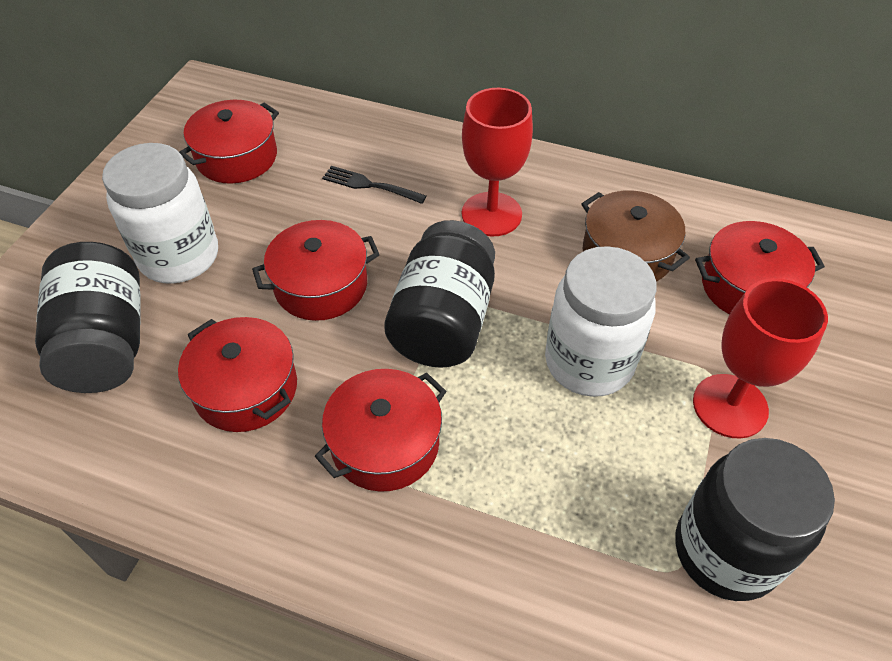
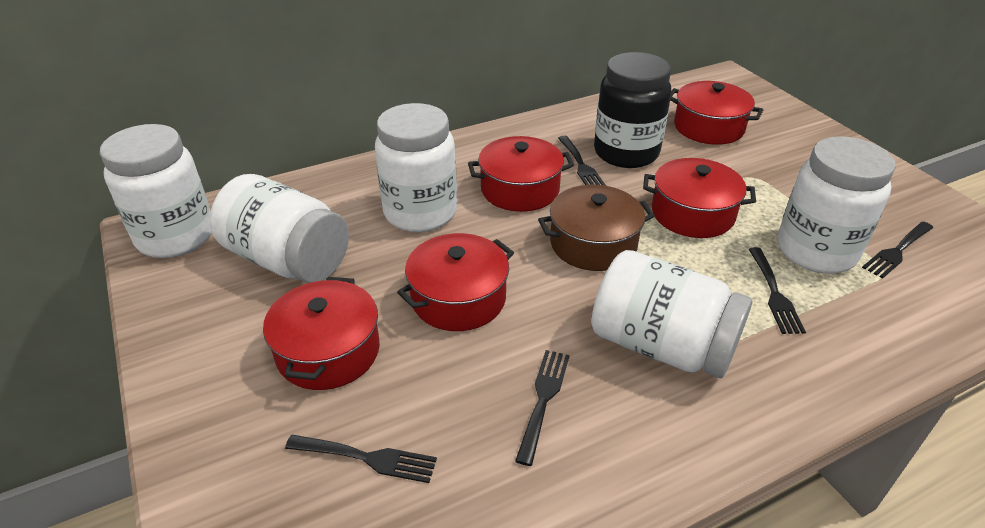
black fork: [322,166,426,204] = 1 -> [285,435,437,483] [515,350,570,466] [558,135,606,186] [749,247,806,334] [862,222,933,279] = 5
black jar: [35,242,141,393] [384,220,495,368] [675,438,835,601] = 3 -> [594,52,671,168] = 1
red goblet: [462,88,533,237] [693,278,828,439] = 2 -> none = 0
white jar: [102,143,218,283] [545,246,657,397] = 2 -> [100,124,212,258] [210,174,349,283] [375,103,457,232] [592,250,752,378] [778,136,896,274] = 5

